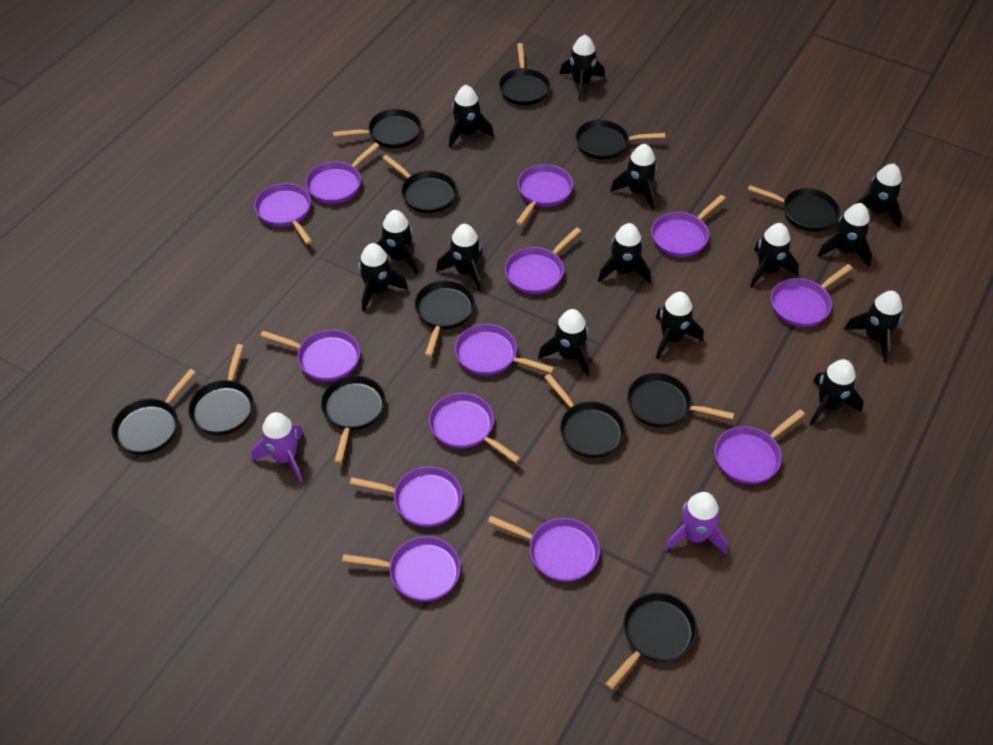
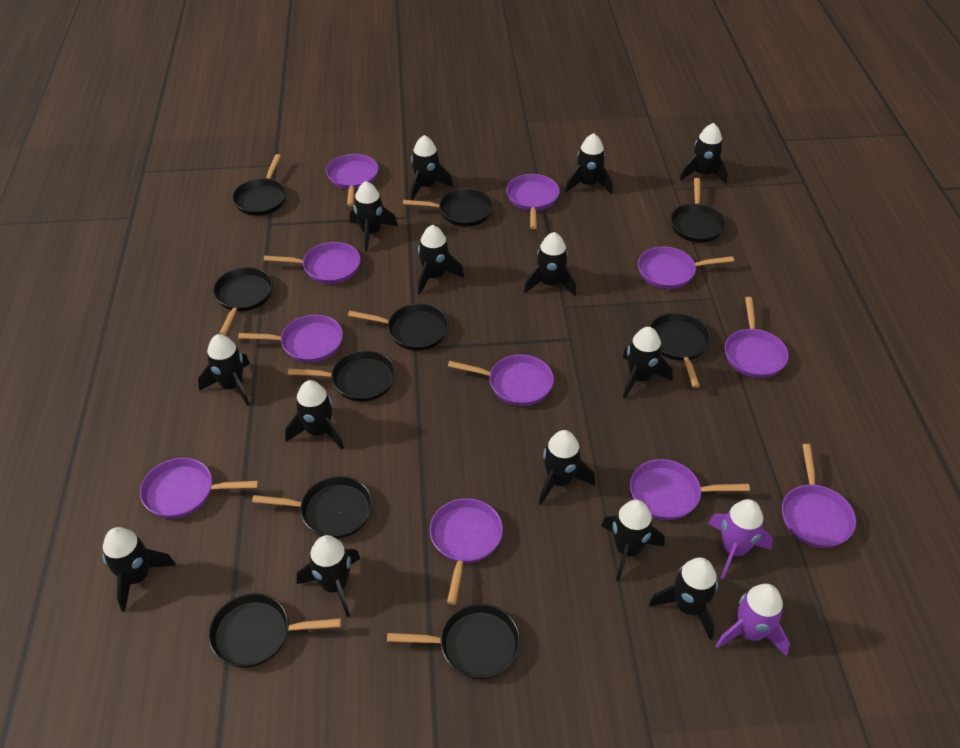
black pan: [111,369,196,455] [188,344,253,435] [321,375,386,463] [333,109,422,148] [382,155,457,213] [415,280,475,357] [499,43,550,105] [544,374,626,458] [575,119,665,159] [605,592,697,690] [627,373,734,427] [748,185,841,232] = 12 -> [208,593,341,668] [213,267,273,335] [232,154,287,216] [252,476,373,539] [288,350,396,402] [348,303,449,351] [387,604,520,679] [403,188,493,226] [650,313,711,388] [670,178,726,243] = 10
purple pan: [254,183,312,244] [261,329,360,381] [305,143,379,204] [342,536,461,601] [350,466,462,527] [429,393,520,463] [455,324,554,376] [488,516,600,582] [505,227,581,294] [516,164,573,225] [651,195,726,257] [715,409,805,484] [771,264,853,327] = 13 -> [140,458,259,519] [238,315,343,363] [264,242,360,284] [326,154,378,207] [430,498,503,605] [448,354,554,406] [506,174,560,229] [630,459,750,520] [638,247,734,289] [725,297,789,378] [782,444,856,548] = 11

